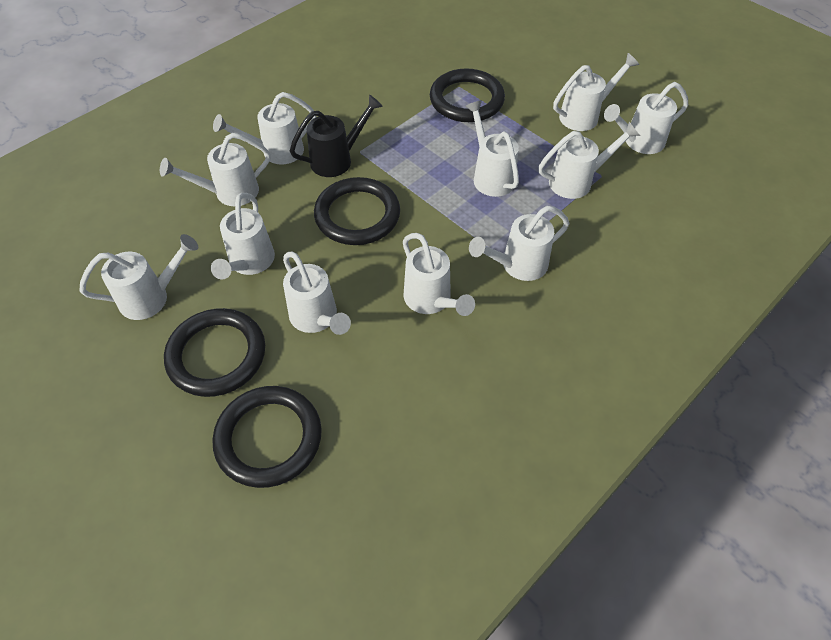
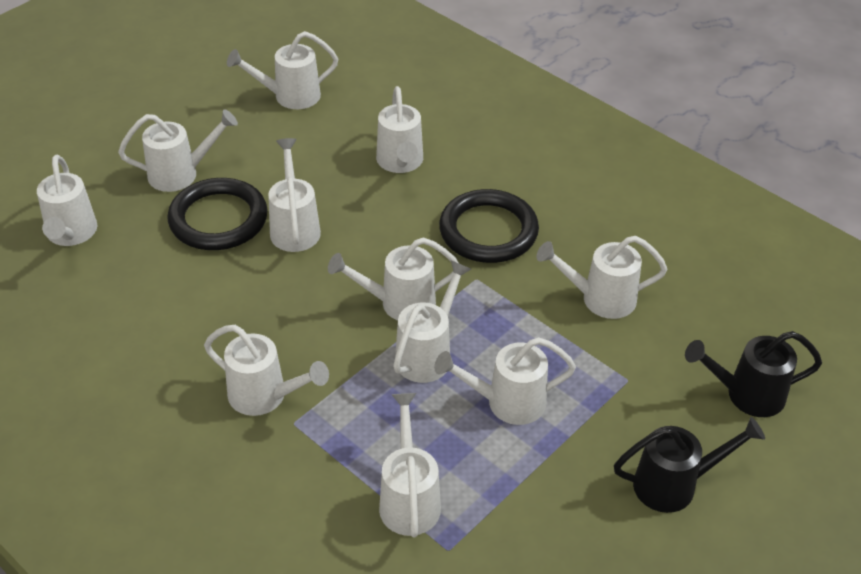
black ring: [164,308,265,397] [212,386,322,488] [314,177,400,245] [430,69,505,122] = 4 -> [167,178,268,250] [439,189,539,263] = 2
black watering can: [290,95,383,177] = 1 -> [614,417,765,513] [685,331,822,417] = 2

